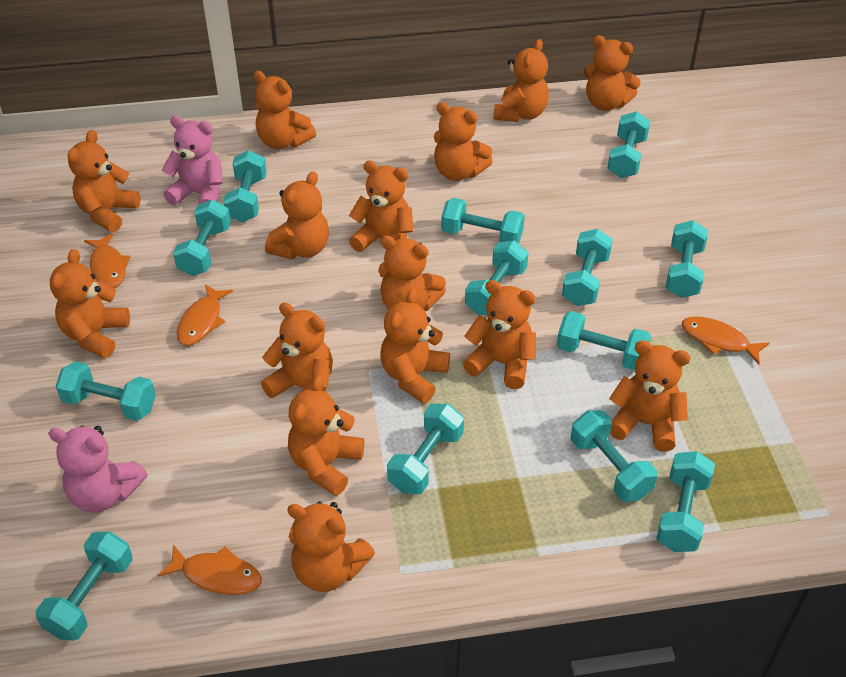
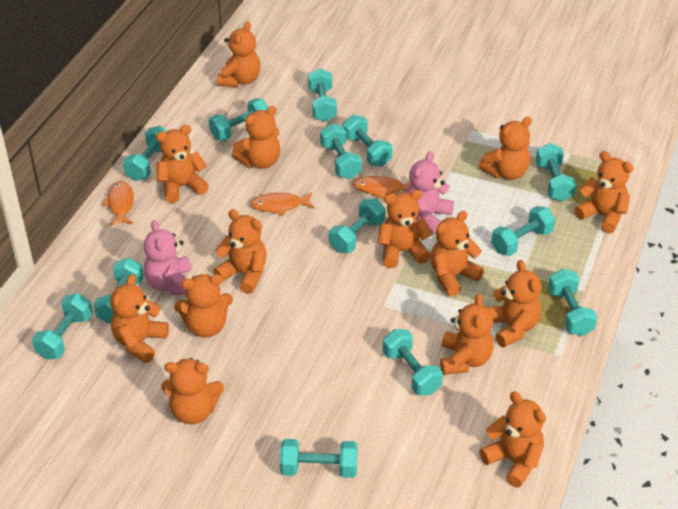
orange fish: [84,233,131,288] [157,544,262,595] [177,284,233,345] [682,316,770,364] = 4 -> [102,181,134,226] [251,192,314,216] [353,176,411,199] = 3
orange teddy bear: [50,249,130,358] [67,130,141,232] [254,71,316,149] [261,303,333,398] [265,171,329,259] [287,502,375,592] [288,376,364,496] [349,161,413,252] [378,236,446,311] [380,289,450,403] [434,102,493,181] [463,280,536,389] [493,39,549,122] [584,35,641,111] [609,340,691,452] = 15 -> [110,274,169,363] [156,125,209,203] [161,358,224,424] [174,274,233,338] [213,209,267,294] [217,21,260,87] [232,106,280,169] [377,190,432,268] [430,211,484,296] [440,293,494,375] [479,117,532,180] [480,391,546,487] [487,260,541,347] [574,151,633,233] = 14

